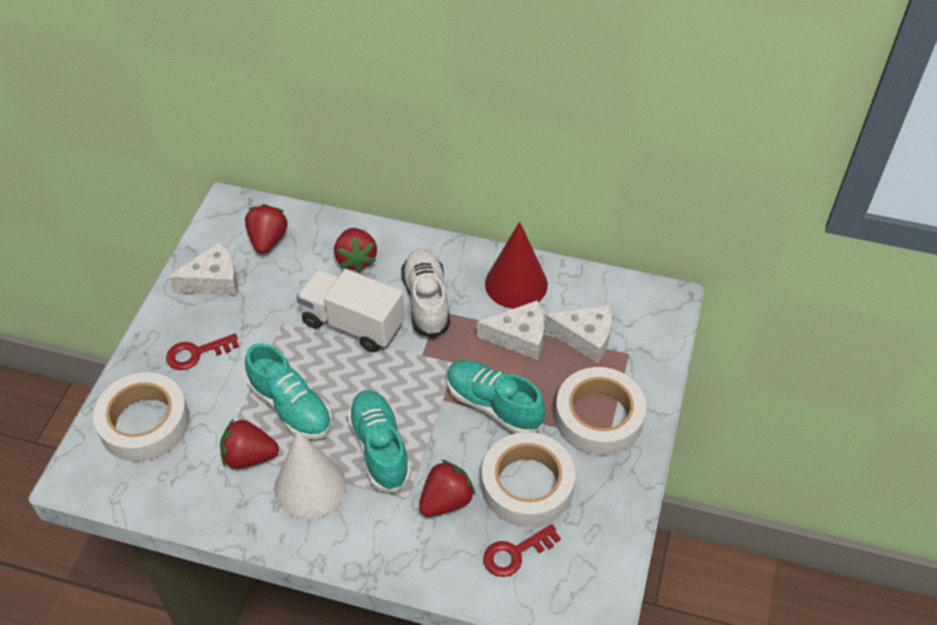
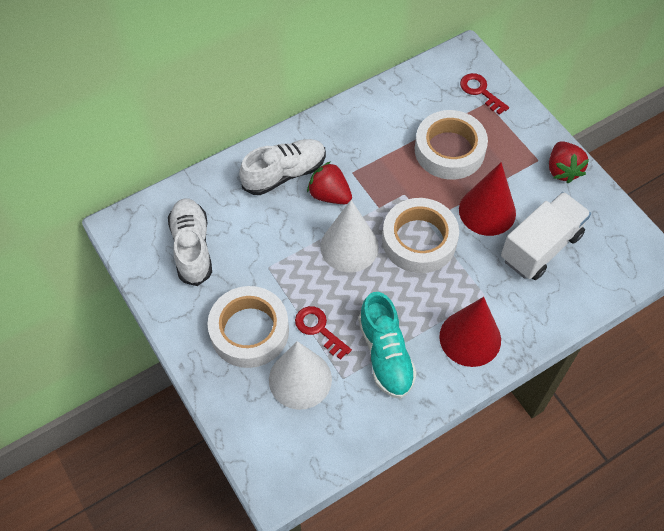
red cone: [485,221,548,309] = 1 -> [439,297,501,367] [459,162,516,236] = 2
red strawberry: [220,419,279,469] [245,204,288,254] [334,228,377,273] [419,460,476,517] = 4 -> [307,161,352,204] [549,141,589,183] = 2
turquoise shoe: [245,343,332,439] [347,390,411,493] [447,360,545,433] = 3 -> [358,292,417,399] = 1
white cheese: [168,241,238,295] [477,300,544,360] [544,305,612,363] = 3 -> none = 0
white cone: [274,431,346,519] = 1 -> [269,341,332,410] [320,200,379,272] = 2
white shoe: [401,249,450,338] = 1 -> [168,198,212,286] [239,139,326,195] = 2

